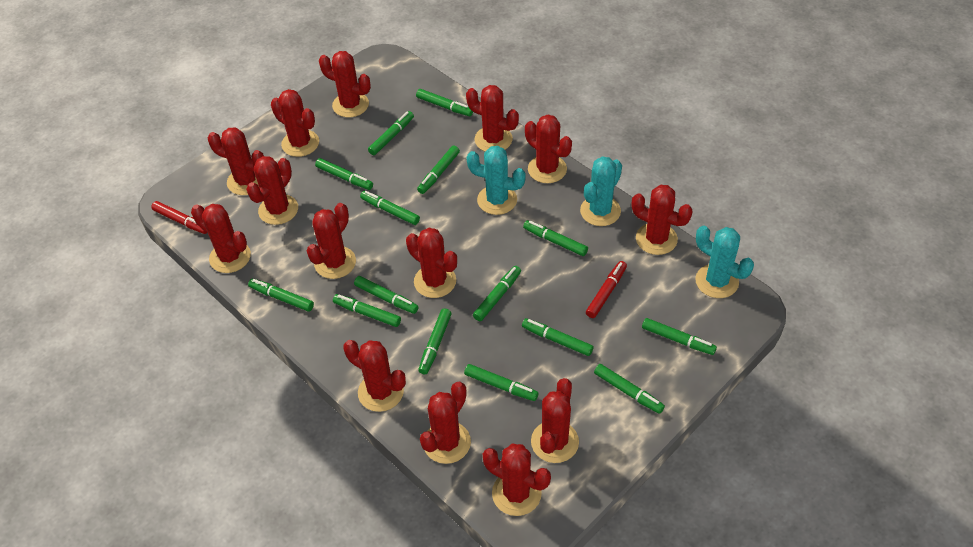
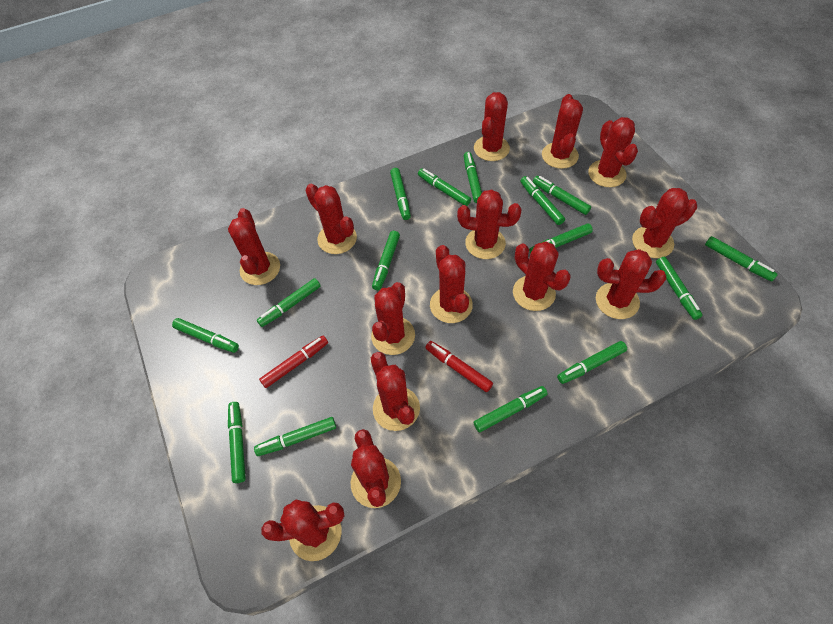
turquoise cactus: [466,146,526,215] [580,156,622,226] [695,226,754,298] = 3 -> none = 0

